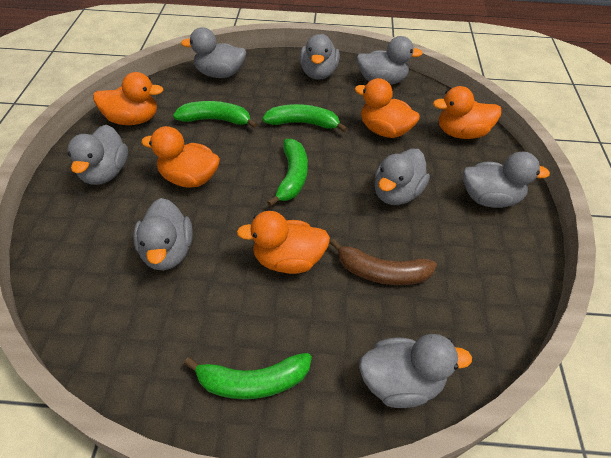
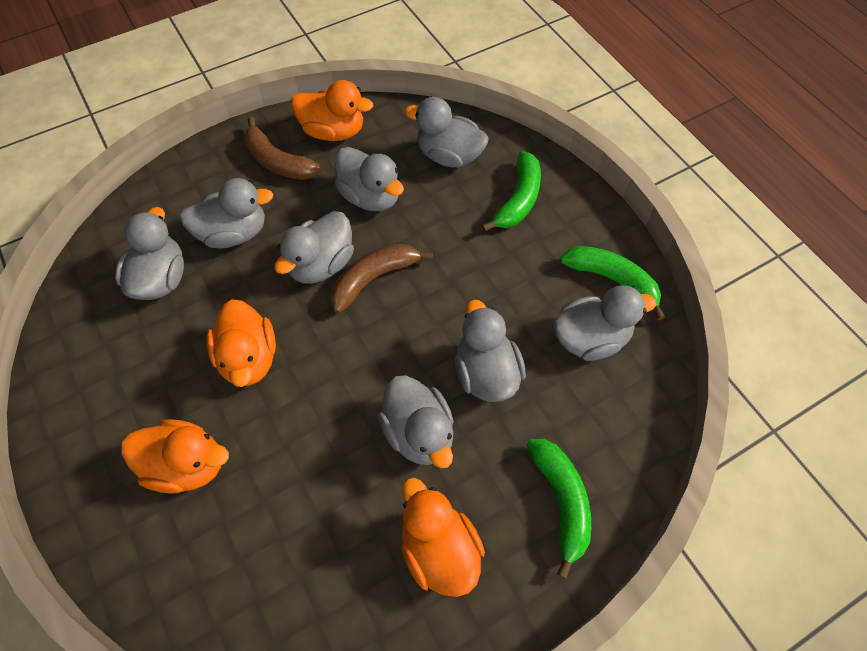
brown banana: [330,239,437,285] = 1 -> [244,117,322,180] [330,244,433,313] = 2
green banana: [173,101,257,128] [184,353,312,399] [262,104,347,132] [267,139,308,207] = 4 -> [482,151,541,232] [527,439,591,579] [560,246,665,320] = 3
orange duck: [93,72,163,125] [141,126,220,188] [237,211,330,274] [354,78,420,138] [433,86,501,139] = 5 -> [121,419,229,494] [206,299,276,387] [291,80,373,141] [401,477,485,597] = 4

